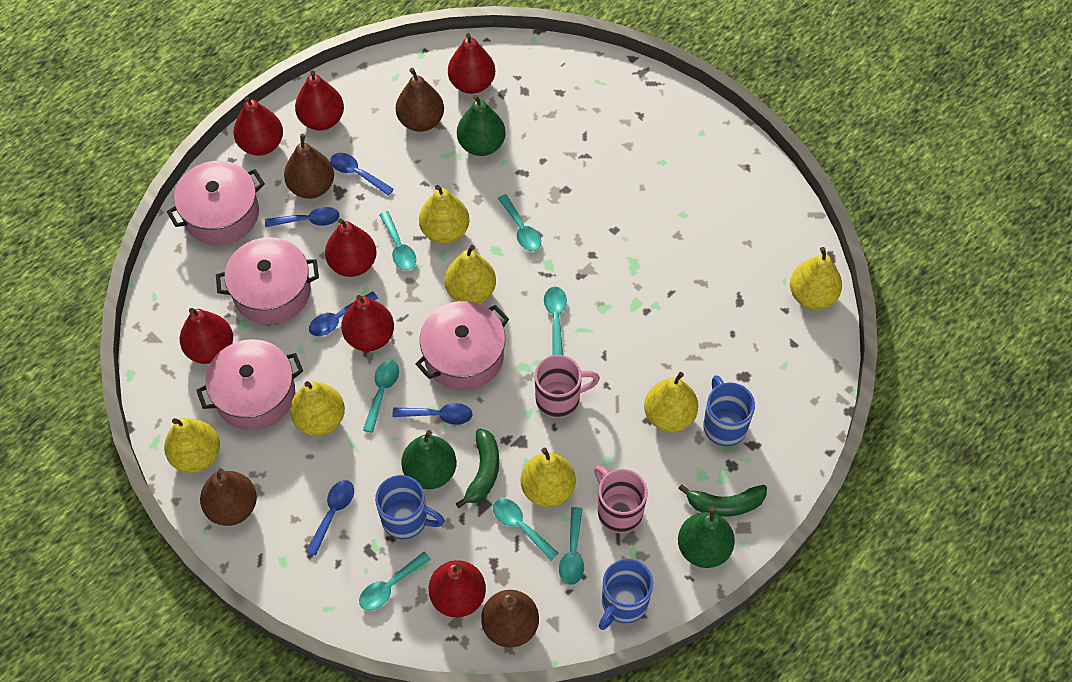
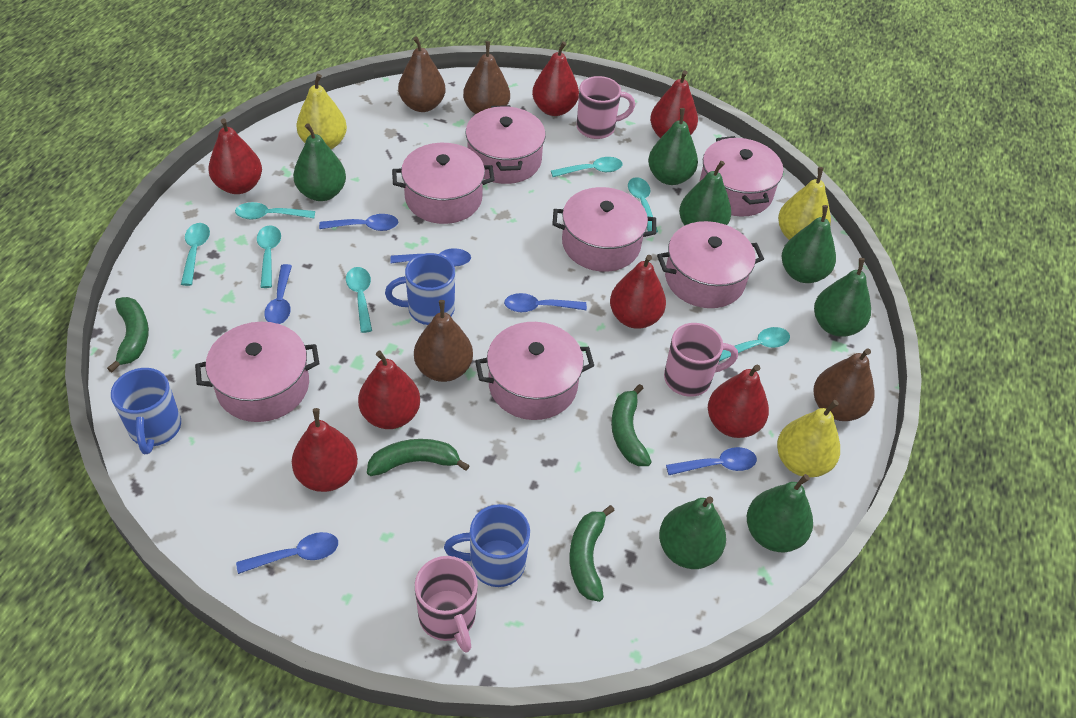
blue spoon: [265,207,340,227] [306,480,354,555] [309,291,378,336] [330,153,394,196] [392,403,472,425] = 5 -> [236,532,338,574] [264,264,292,324] [319,214,398,231] [390,248,471,267] [504,293,587,312] [666,447,757,475] = 6
green banana: [456,429,499,508] [678,484,767,517] = 2 -> [107,297,149,372] [367,439,470,476] [569,505,615,602] [611,384,652,466] = 4
green pear: [401,430,457,489] [457,95,506,156] [678,507,735,568] = 3 -> [293,123,346,201] [648,108,698,185] [659,496,726,569] [679,161,731,226] [747,474,813,552] [782,205,836,283] [814,258,871,337] = 7
pink mug: [535,355,600,419] [594,465,648,533] = 2 -> [415,556,478,653] [577,76,635,139] [664,323,738,397] = 3
pink pot: [167,161,265,245] [196,339,303,430] [216,237,319,325] [416,301,509,391] = 4 -> [195,322,320,422] [392,143,494,224] [466,105,546,184] [475,322,594,420] [552,187,656,272] [657,221,764,308] [699,136,783,217] = 7
yellow pear: [164,418,220,473] [290,381,345,436] [419,185,469,244] [445,245,496,304] [521,447,576,507] [644,372,698,432] [790,247,842,309] = 7 -> [296,74,347,149] [777,400,840,477] [778,167,831,240] = 3

